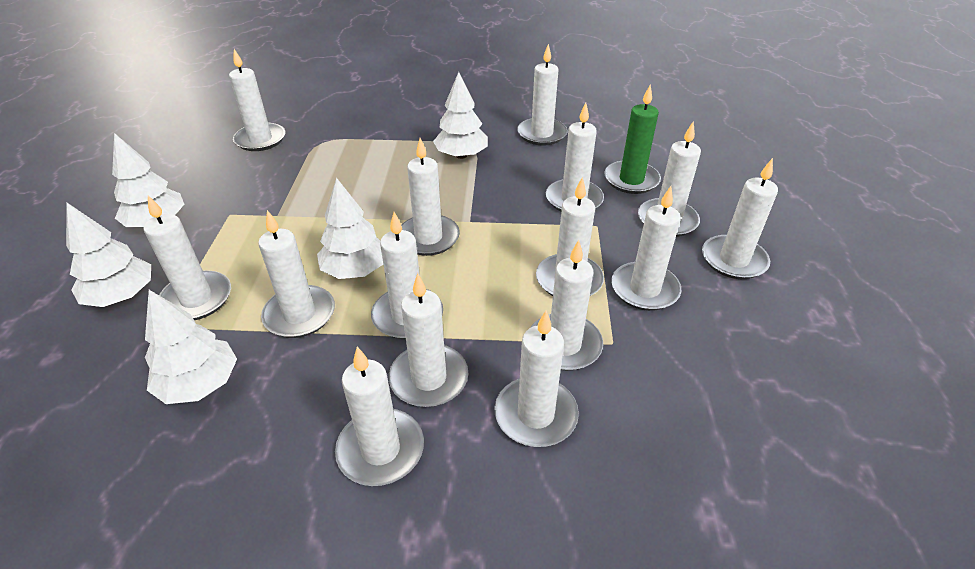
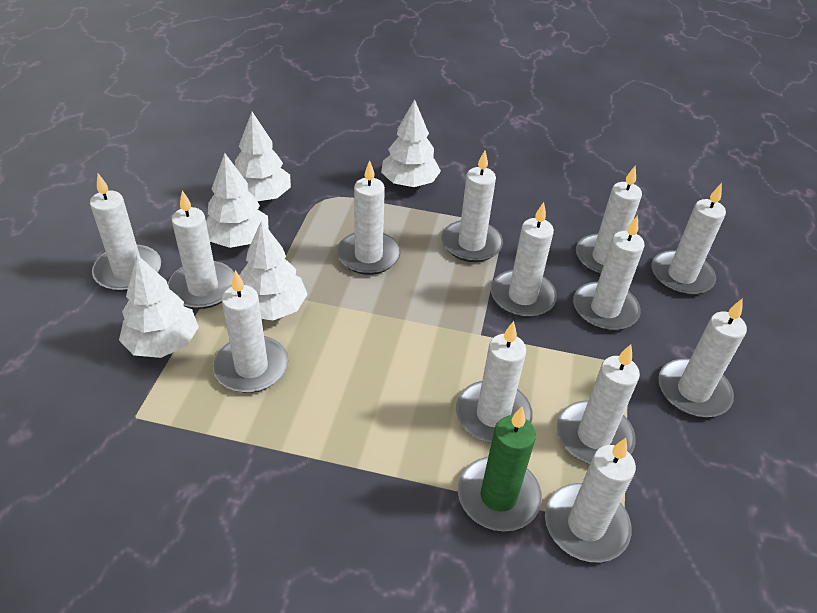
white candle: [144,195,231,320] [229,49,286,151] [258,210,335,338] [335,347,424,486] [371,212,443,339] [389,273,468,407] [401,138,460,256] [494,310,579,447] [517,44,567,146] [531,240,603,371] [536,177,604,296] [546,103,604,211] [611,186,681,311] [638,122,701,237] [702,158,778,279] = 15 -> [90,174,161,292] [168,190,234,309] [213,270,288,393] [337,160,400,275] [442,151,503,262] [456,321,533,443] [491,202,557,318] [545,438,636,562] [557,344,640,464] [573,215,645,331] [576,165,642,275] [651,183,726,295] [658,298,747,418] = 13

